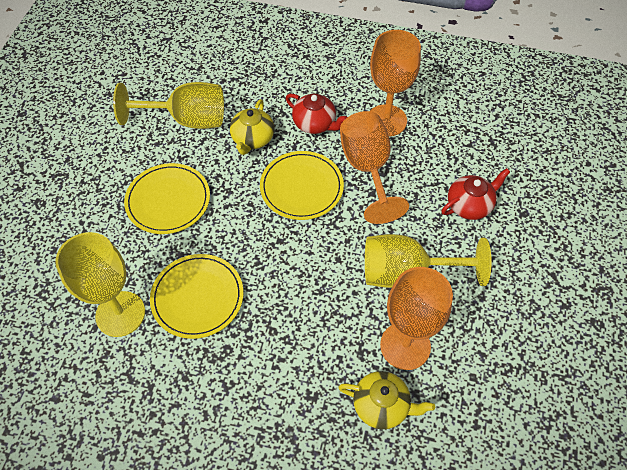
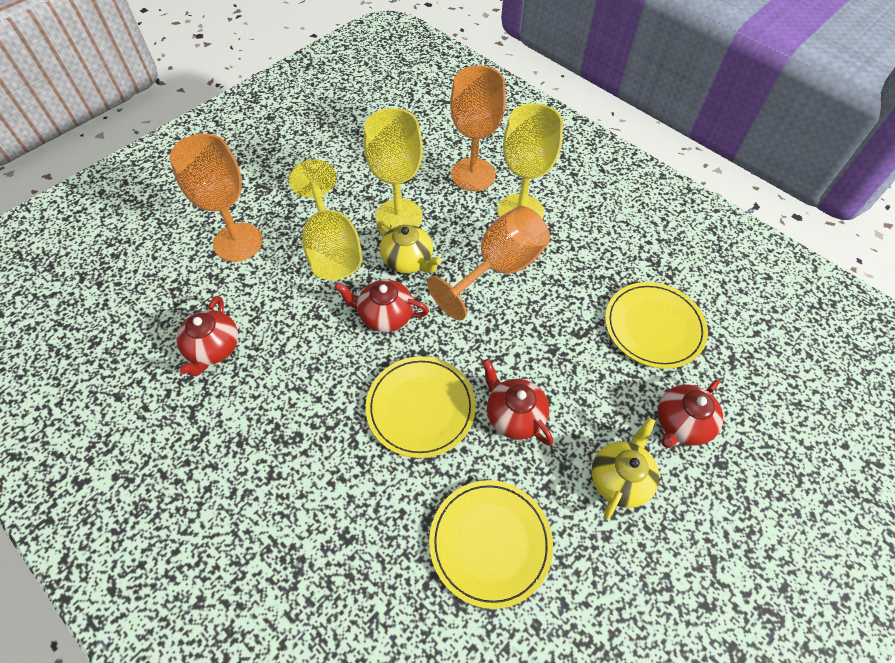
red teapot: [286,94,347,134] [441,168,510,220] = 2 -> [177,296,238,376] [334,279,429,332] [482,359,553,445] [658,379,723,448] = 4

